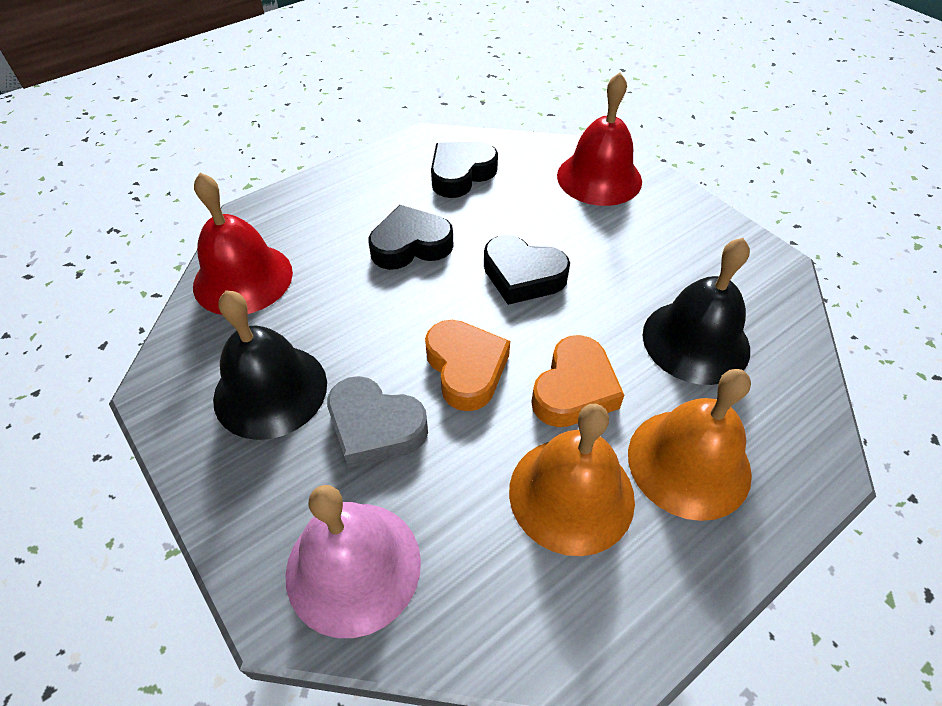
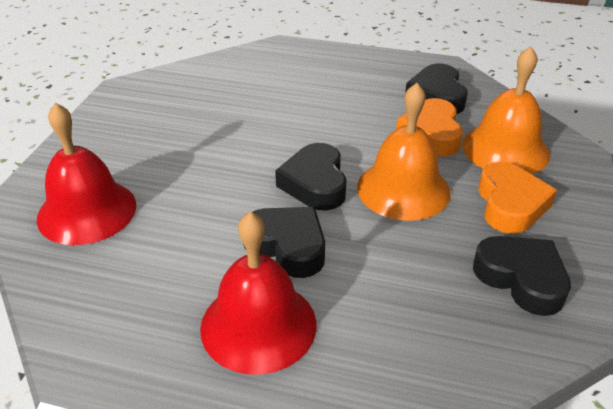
black bell: [213,290,327,440] [643,238,750,385] = 2 -> none = 0
black heart: [369,205,454,270] [431,141,498,198] [484,235,570,305] = 3 -> [243,207,325,278] [275,143,347,210] [405,63,468,114] [473,236,571,316] = 4
grey heart: [327,376,428,468] = 1 -> none = 0
pink bell: [285,485,421,638] = 1 -> none = 0

